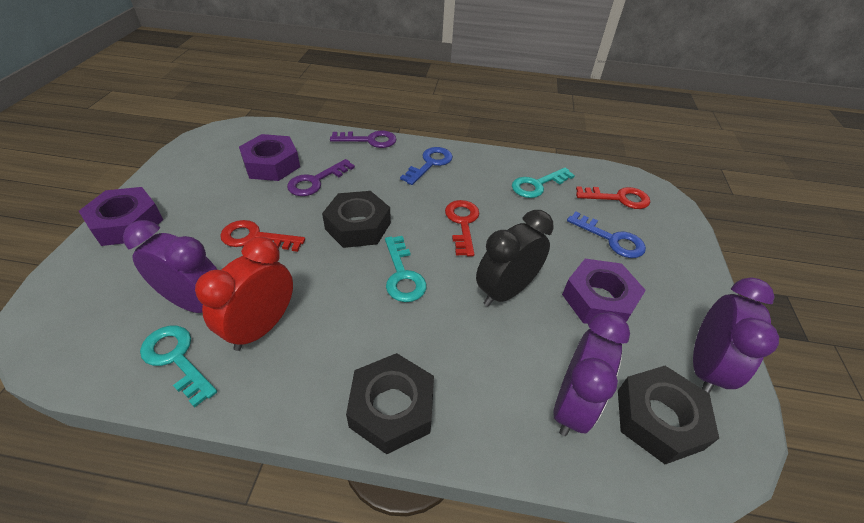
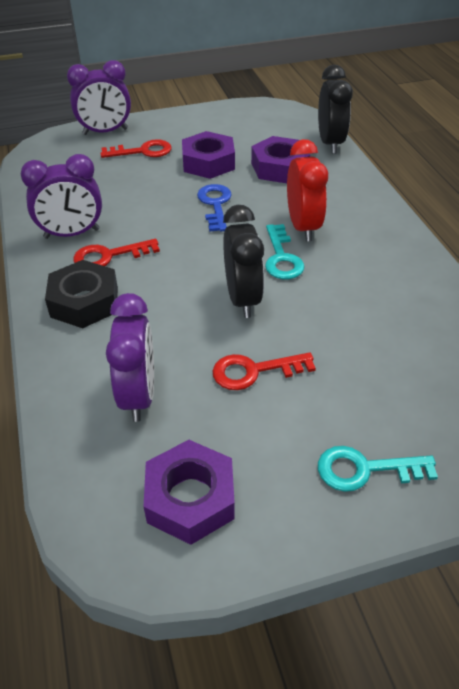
black clock: [476,210,554,306] = 1 -> [223,205,264,318] [318,65,353,154] = 2
black nut: [322,191,391,248] [346,353,434,454] [618,366,719,464] = 3 -> [45,260,118,328] = 1
blue key: [400,147,453,185] [567,211,646,258] = 2 -> [197,184,232,232] = 1
purple key: [287,159,355,196] [330,131,397,148] = 2 -> none = 0
turquoise key: [140,326,217,408] [385,236,427,302] [512,168,575,198] = 3 -> [265,224,305,279] [318,446,438,492] = 2

